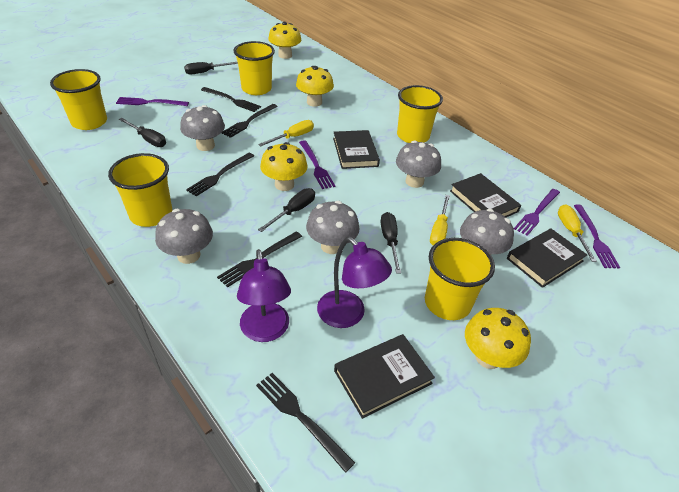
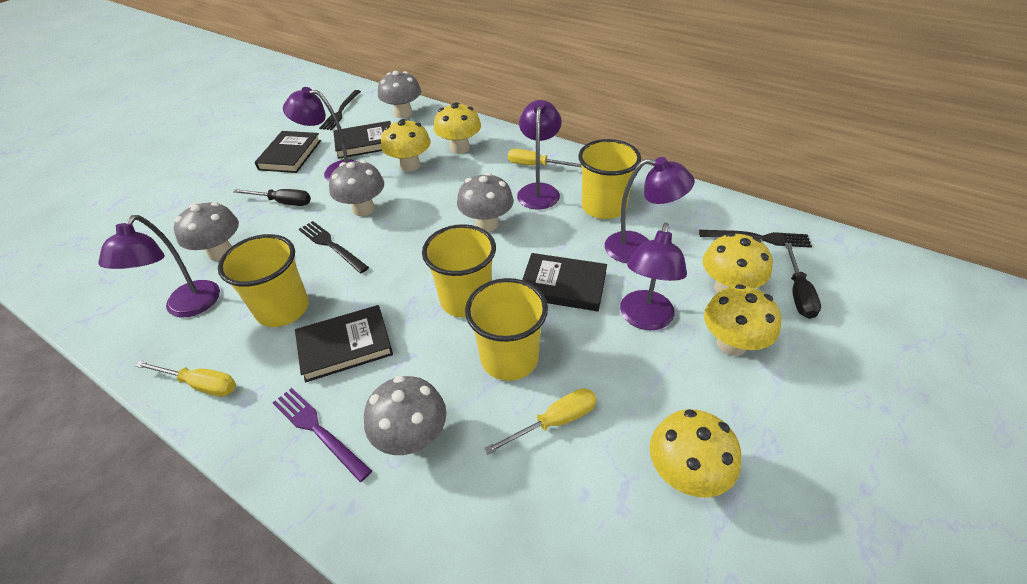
black fork: [186,153,254,196] [201,87,261,112] [217,231,302,288] [222,104,278,138] [256,373,355,473] = 5 -> [299,221,369,273] [319,90,361,130] [699,230,812,248] = 3
black screwdriver: [119,118,166,147] [184,62,238,74] [258,188,315,232] [381,212,401,274] = 4 -> [233,189,311,206] [785,243,821,319] = 2
purple fork: [116,97,189,106] [299,140,335,189] [514,189,560,236] [574,204,620,268] = 4 -> [273,388,372,482] = 1
purple lamp: [237,249,291,342] [317,237,392,328] = 2 -> [98,215,220,317] [283,87,355,181] [517,100,562,210] [605,157,695,263] [620,222,687,330] = 5
yellow cup: [50,69,107,130] [108,153,172,227] [233,41,275,95] [397,85,443,143] [425,238,495,320] = 5 -> [218,234,309,327] [422,224,496,318] [465,278,548,381] [578,139,641,219] = 4
yellow mushroom: [260,142,308,191] [268,22,301,59] [296,66,334,107] [465,308,531,369] = 4 -> [381,119,431,172] [434,102,481,154] [650,409,741,498] [703,233,773,293] [704,284,781,356] = 5

